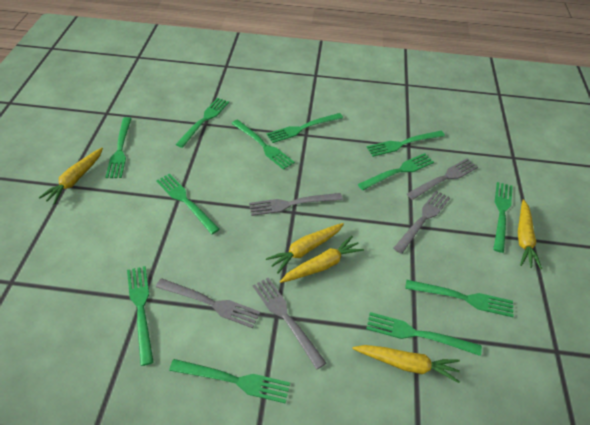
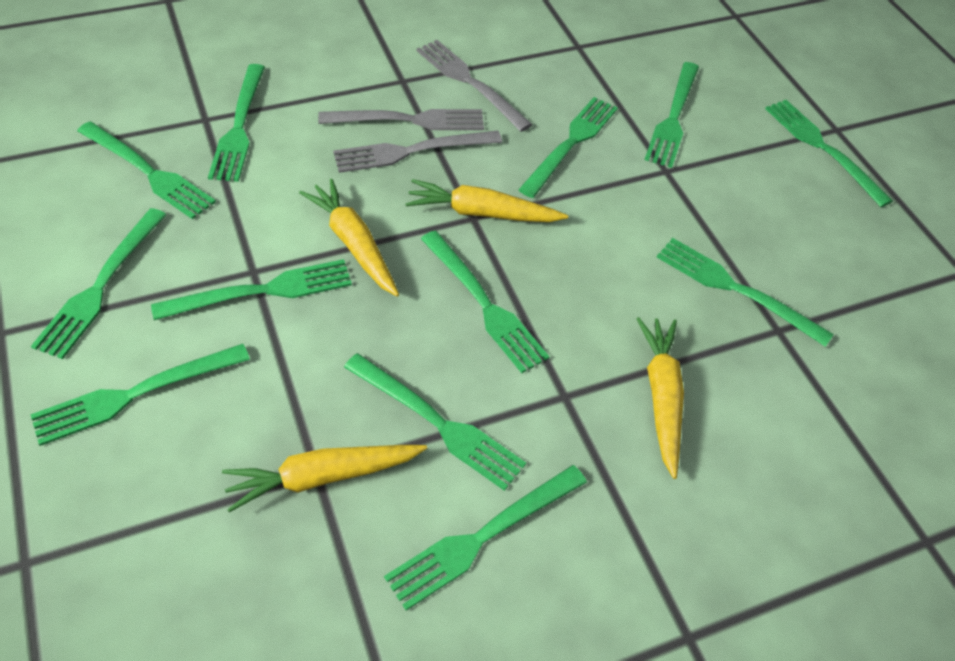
grey fork: [156,278,260,328] [249,193,343,216] [253,278,326,370] [393,191,450,254] [407,159,478,200] = 5 -> [318,109,484,130] [333,131,502,173] [416,40,533,132] = 3
yellow carrot: [39,148,103,205] [266,223,344,273] [280,236,364,283] [353,345,460,383] [518,199,542,269] = 5 -> [222,445,427,512] [299,179,399,297] [405,179,568,222] [637,317,684,479] = 4

